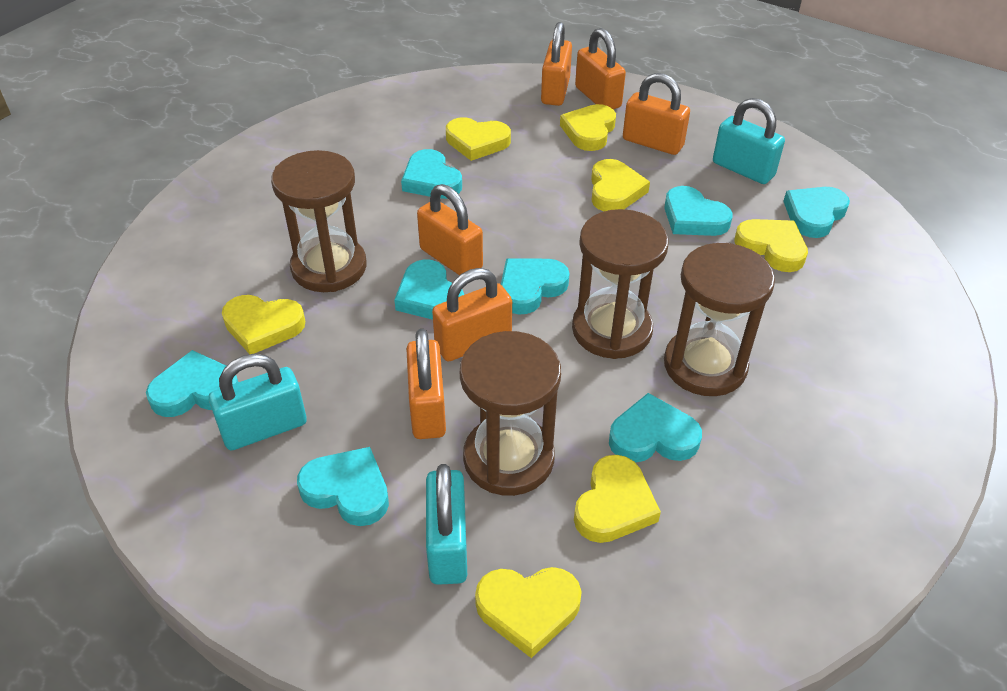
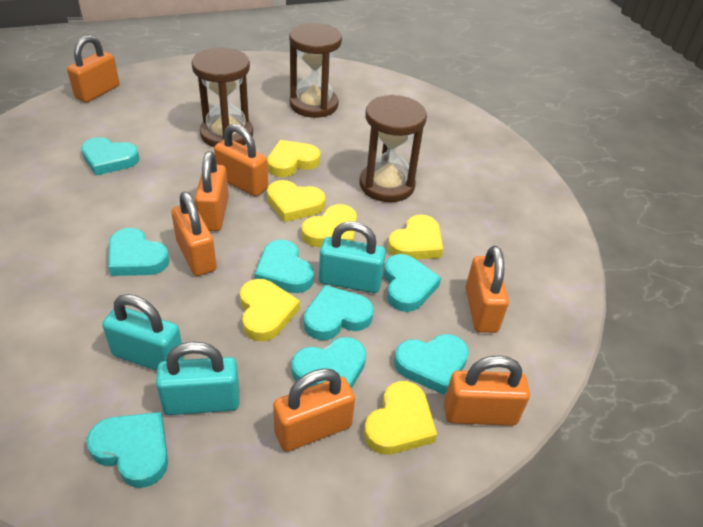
brown hourglass: [271,150,367,292] [460,331,561,496] [572,209,669,359] [664,243,775,396] = 4 -> [191,48,253,147] [289,23,342,118] [359,95,427,202] = 3
orange padlock: [406,329,446,439] [417,184,483,275] [432,268,512,361] [541,22,572,106] [575,28,626,109] [623,73,690,155] = 6 -> [67,35,119,103] [171,192,217,276] [195,151,229,231] [214,124,268,196] [273,368,355,452] [444,355,530,426] [466,246,509,333] = 7
yellow heart: [222,295,305,354] [446,117,511,161] [475,567,582,658] [560,104,616,151] [574,455,661,543] [591,159,650,211] [734,219,808,272] = 7 -> [240,279,300,341] [267,140,320,177] [267,180,326,222] [301,204,357,247] [364,381,437,455] [388,215,443,260] = 6

